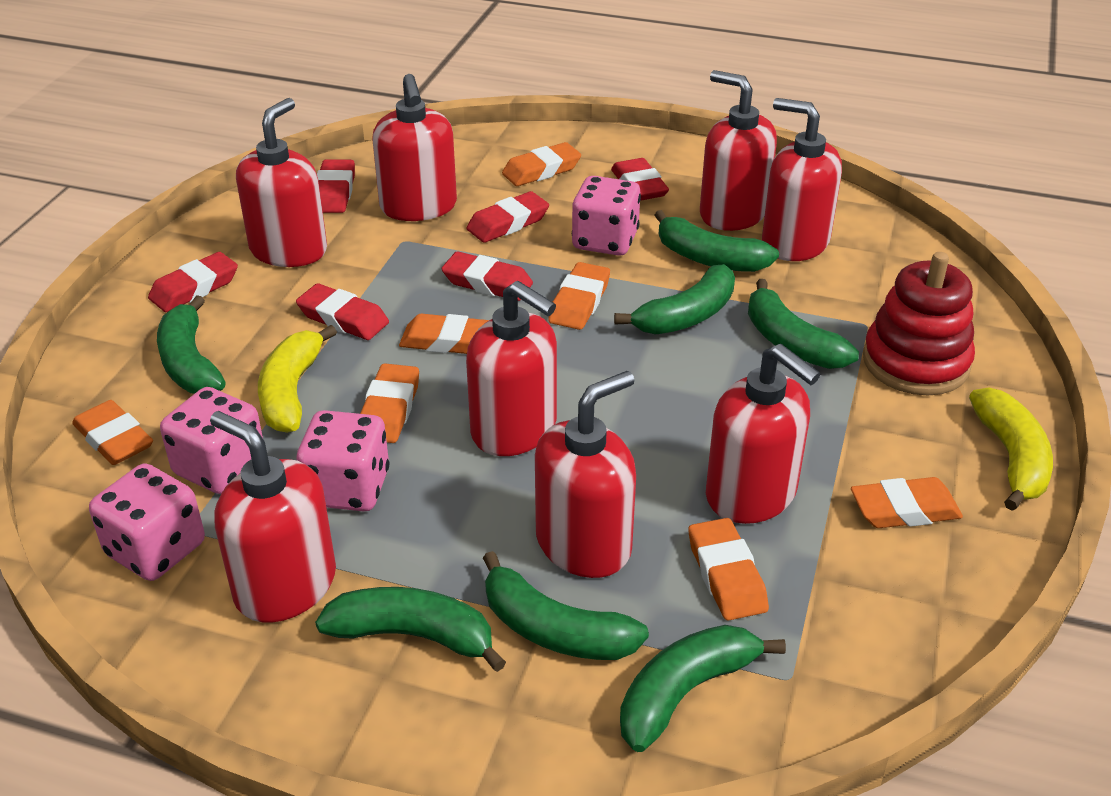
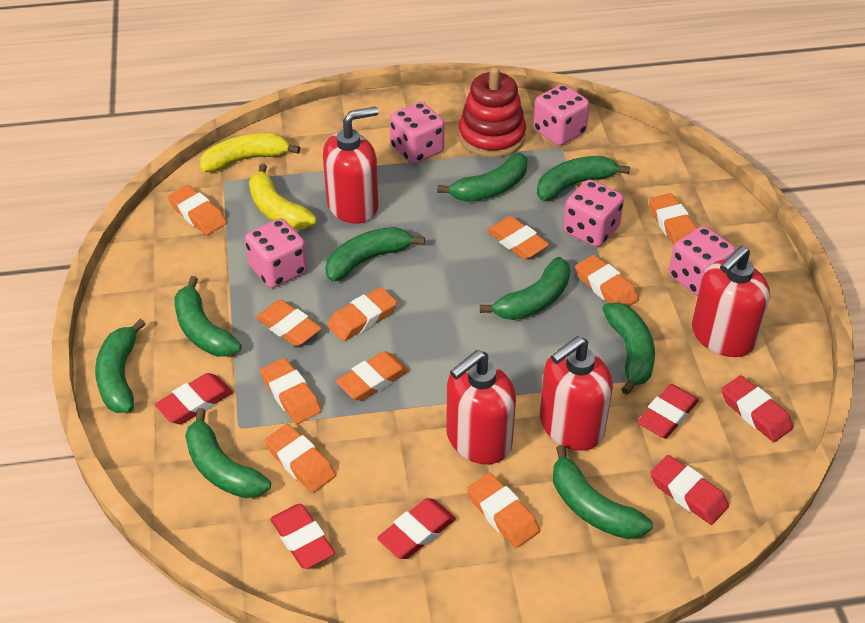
green banana: [157,295,226,394] [315,587,506,672] [483,551,649,660] [614,264,735,335] [620,625,786,752] [654,210,779,272] [748,279,859,369] = 7 -> [95,319,145,413] [174,276,242,357] [185,408,271,498] [325,227,425,281] [437,153,527,202] [480,257,570,320] [537,156,630,201] [553,445,653,539] [602,302,655,395] = 9
orange eraser: [72,400,153,465] [360,363,419,443] [399,314,489,354] [502,142,581,186] [548,262,610,330] [688,518,769,621] [851,477,963,528] = 7 -> [168,185,227,235] [256,299,322,347] [260,358,321,424] [265,424,336,493] [327,287,397,341] [336,351,409,401] [467,473,540,548] [487,216,550,259] [575,255,639,306] [649,193,697,245] = 10
pink dice: [89,464,205,581] [160,387,263,494] [297,410,389,511] [572,176,641,256] = 4 -> [245,218,307,288] [390,102,444,164] [533,84,590,146] [563,180,624,247] [669,226,736,296] = 5
red soap dispenser: [210,411,336,622] [236,98,327,267] [373,74,457,221] [466,281,557,456] [535,371,636,578] [700,70,777,231] [706,344,820,524] [762,98,842,261] = 8 -> [323,107,378,224] [446,350,516,464] [540,336,613,451] [692,246,770,357] = 4

